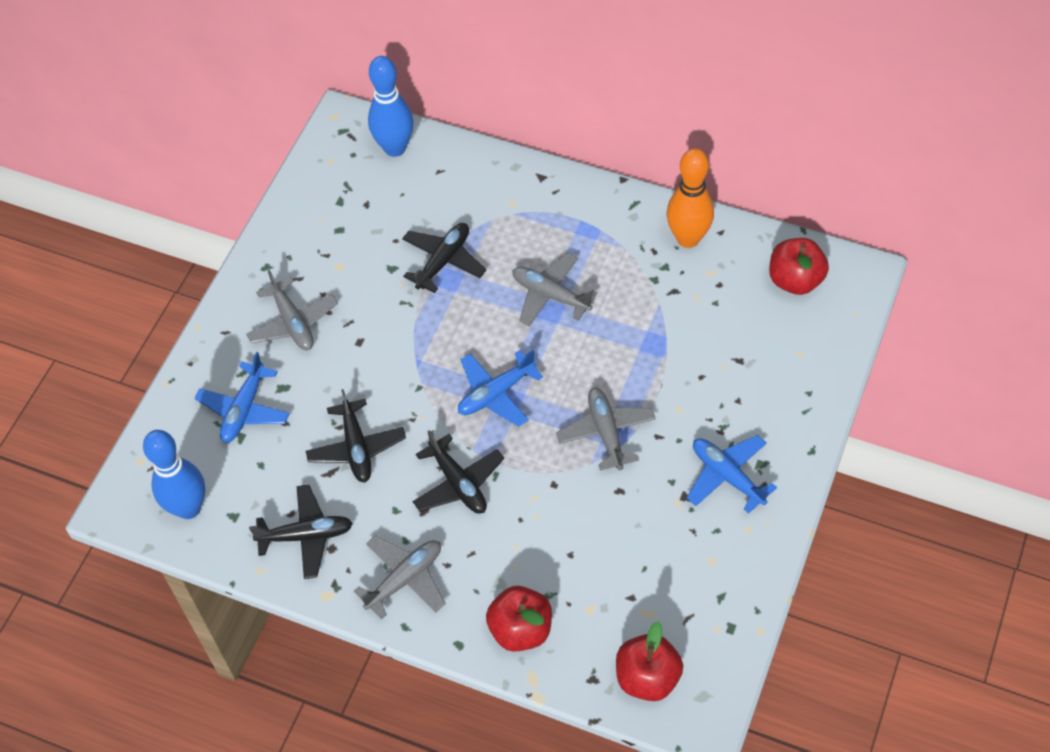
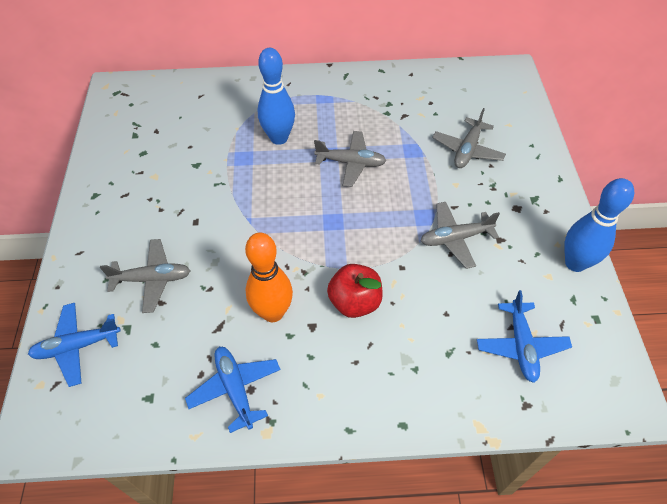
black plane: [249,485,353,579] [306,389,406,482] [402,223,486,293] [413,430,504,514] = 4 -> none = 0
red apple: [486,586,552,652] [616,621,683,701] [769,238,829,295] = 3 -> [327,264,383,318] = 1

